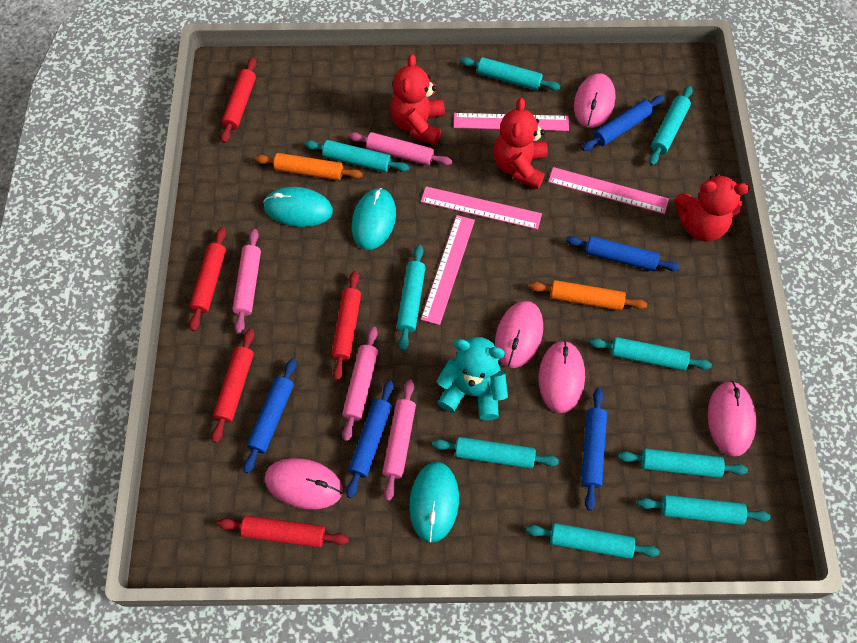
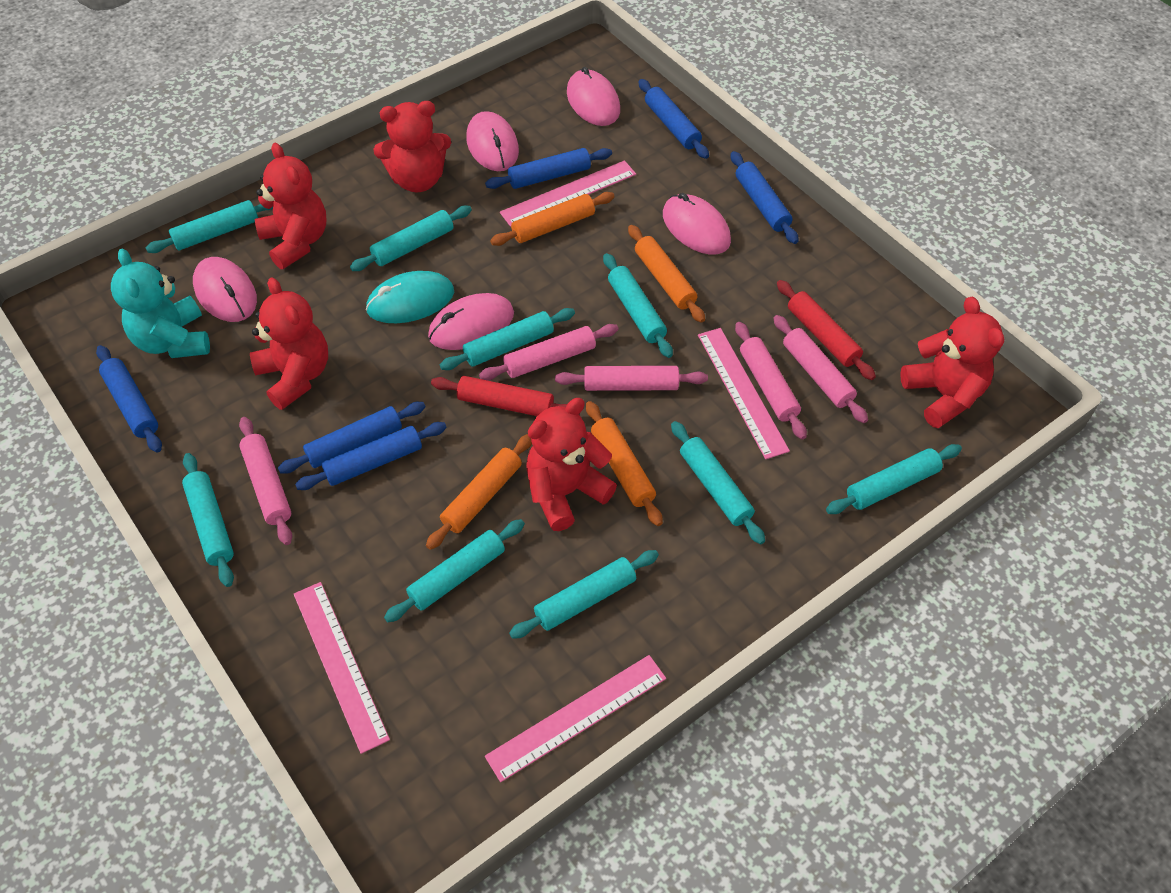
blue rolling pin: [243,358,297,473] [346,380,394,498] [566,236,680,271] [581,388,607,511] [582,95,664,151] = 5 -> [96,345,162,453] [278,402,425,474] [295,422,447,490] [485,148,612,189] [638,79,709,159] [731,151,798,244] = 6
orange rolling pin: [255,153,363,180] [529,280,647,311] = 2 -> [426,434,532,550] [490,192,615,246] [586,401,663,526] [628,225,705,323] = 4
pink rolling pin: [232,229,261,334] [342,327,378,441] [348,132,453,166] [382,379,416,501] = 4 -> [239,417,292,545] [479,324,618,381] [555,366,708,391] [735,322,807,440] [773,315,868,423] = 5
red rolling pin: [189,227,226,331] [212,328,255,443] [217,516,349,548] [221,57,257,143] [331,271,361,380] = 5 -> [431,376,580,416] [777,280,876,380] = 2
red teddy bear: [390,54,445,146] [494,98,548,189] [674,173,749,242] = 3 -> [250,277,328,410] [255,143,326,269] [373,101,451,192] [526,398,617,531] [900,297,1004,428] = 5
turquoise mouse: [263,187,333,227] [352,188,396,250] [409,462,459,543] = 3 -> [366,271,454,323] = 1

